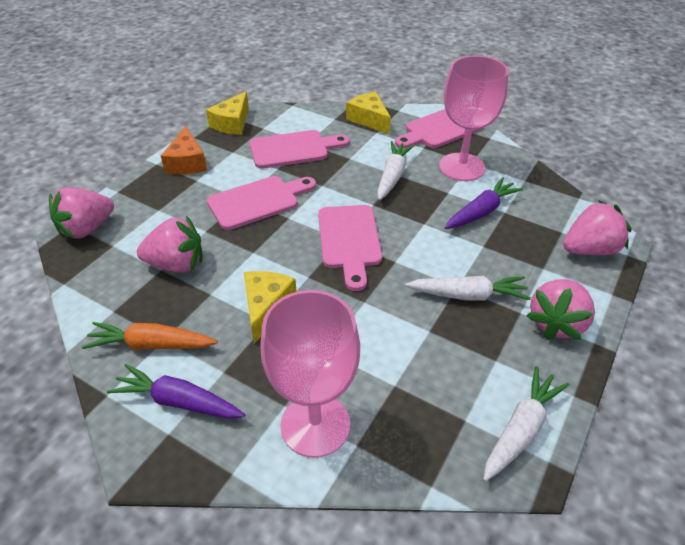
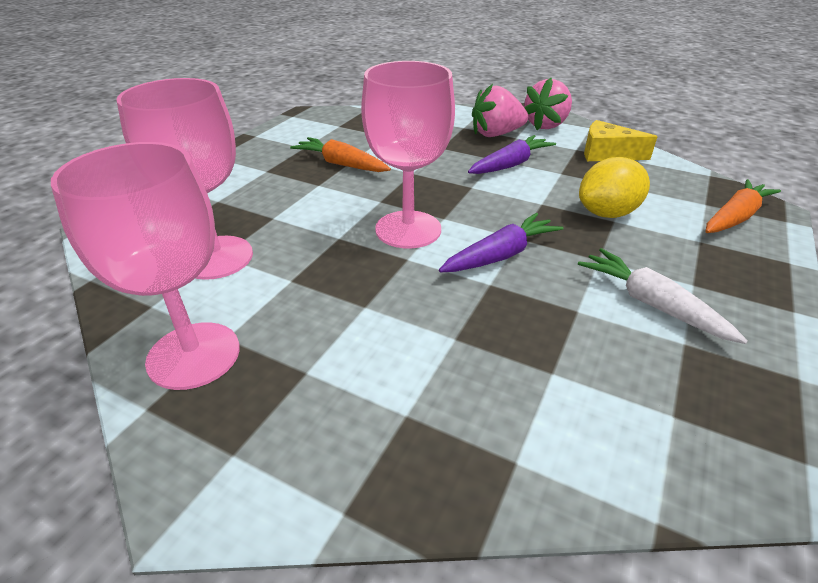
orange carrot: [82,322,218,350] = 1 -> [290,137,391,172] [706,179,781,233] = 2
orange cheese: [161,126,207,174] = 1 -> none = 0
pink cutting board: [207,176,316,230] [250,130,350,169] [318,205,382,291] [395,109,483,149] = 4 -> none = 0
pink goblet: [260,290,360,458] [439,56,508,181] = 2 -> [51,142,240,390] [116,78,253,280] [361,61,455,249] = 3
pink strawberry: [49,187,114,239] [137,216,203,272] [526,279,595,340] [563,200,631,255] = 4 -> [472,84,528,137] [524,78,572,130] = 2
white carrot: [377,141,414,201] [405,276,531,300] [483,366,569,482] = 3 -> [578,248,748,344] = 1
yellow cheese: [206,91,249,135] [244,271,296,344] [346,91,391,134] = 3 -> [584,120,657,161] = 1
yellow lemon: none = 0 -> [579,157,650,218] = 1

